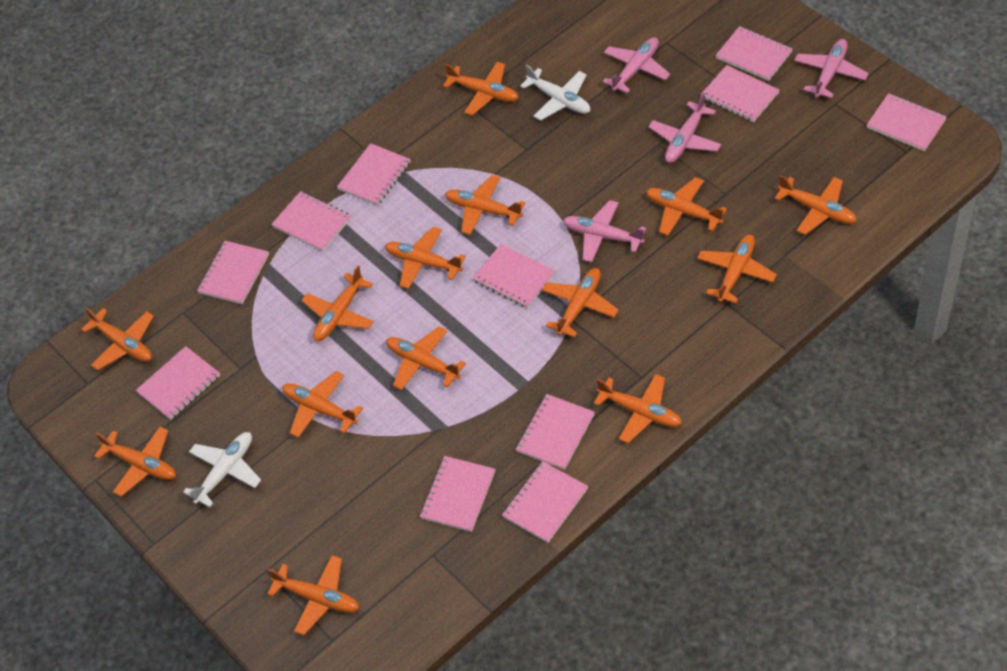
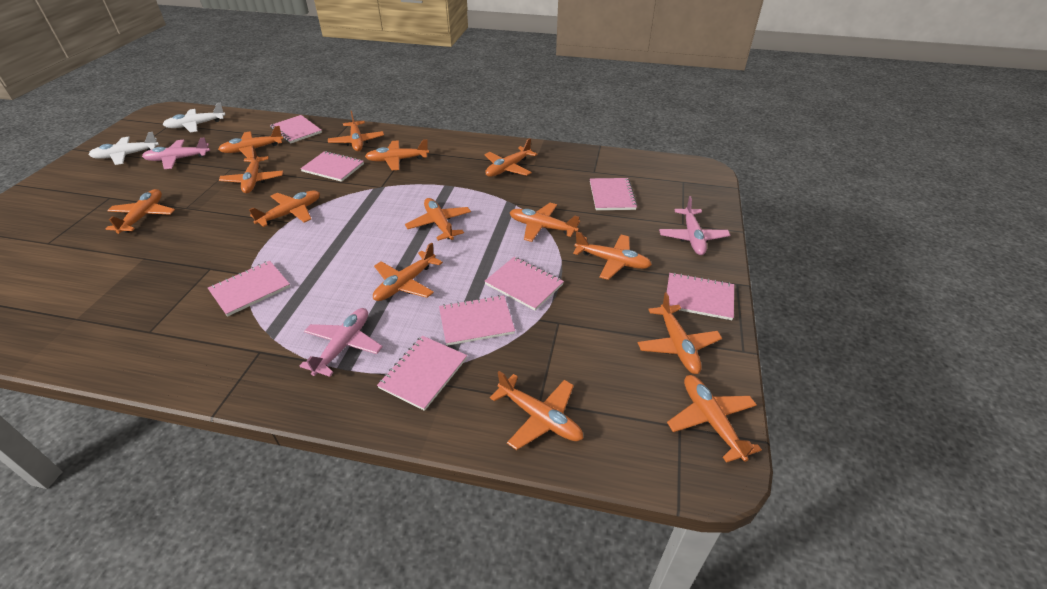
pink notebook: [136,346,220,420] [197,241,269,304] [271,191,351,252] [337,143,411,206] [420,456,495,532] [472,244,555,308] [502,461,588,543] [516,394,595,470] [700,65,779,122] [715,26,793,81] [866,93,947,151] = 11 -> [208,261,290,317] [270,115,322,144] [300,151,364,182] [377,336,467,411] [439,295,515,346] [485,257,564,311] [590,178,638,210] [667,273,734,320] = 8
pink plane: [563,200,646,262] [603,37,670,93] [649,93,721,163] [794,39,869,98] = 4 -> [142,137,210,169] [300,308,383,377] [659,196,730,255] = 3

